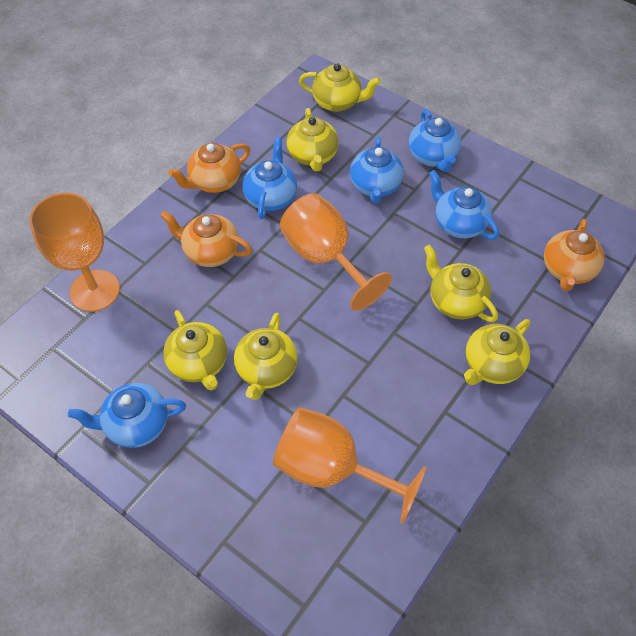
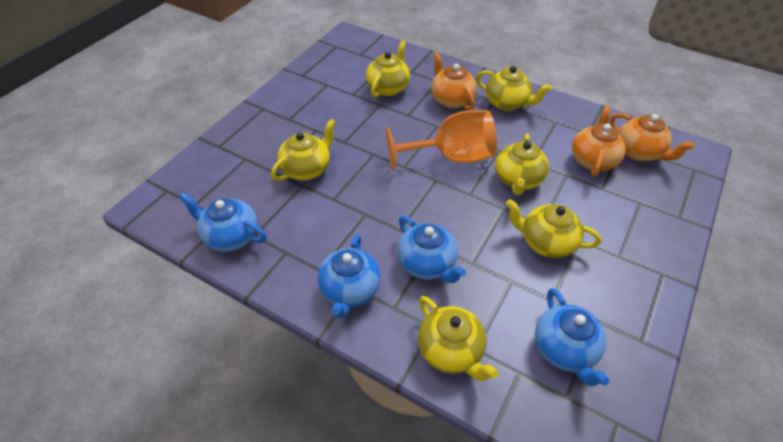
blue teapot: [68,383,186,448] [243,137,297,219] [350,137,404,204] [409,109,461,172] [429,170,499,240] = 5 -> [179,193,267,252] [318,234,381,319] [397,215,466,284] [535,288,609,386] = 4
orange goblet: [29,193,120,312] [273,407,427,524] [280,193,392,311] = 3 -> [386,110,497,171] = 1

